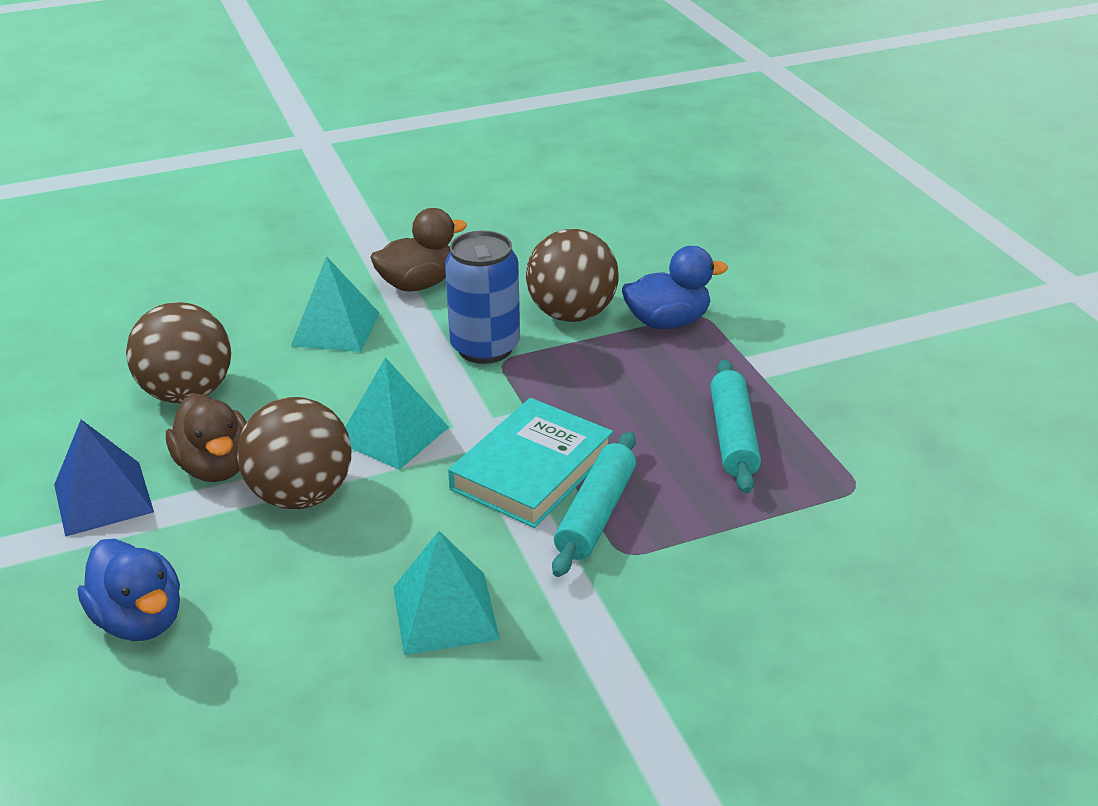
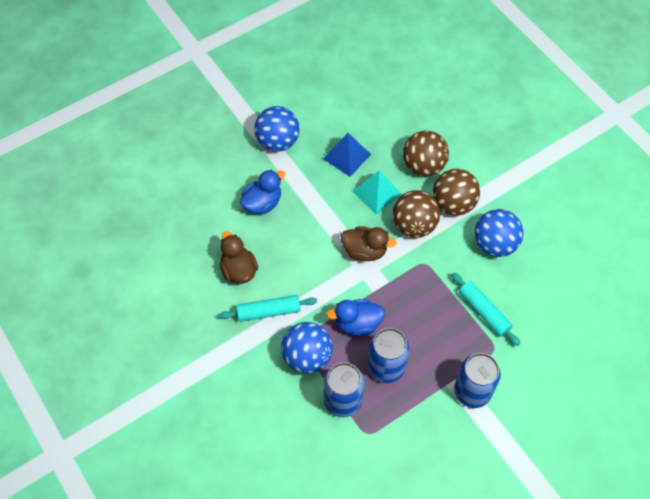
blue ball: none = 0 -> [255,106,300,152] [281,322,333,374] [475,209,523,257] = 3
blue can: [445,231,520,364] = 1 -> [324,362,364,417] [368,328,409,383] [454,353,501,408] = 3
turquoise book: [448,398,613,528] = 1 -> none = 0
turquoise pyramid: [291,256,379,352] [345,357,449,470] [393,531,500,655] = 3 -> [352,170,402,214] = 1

